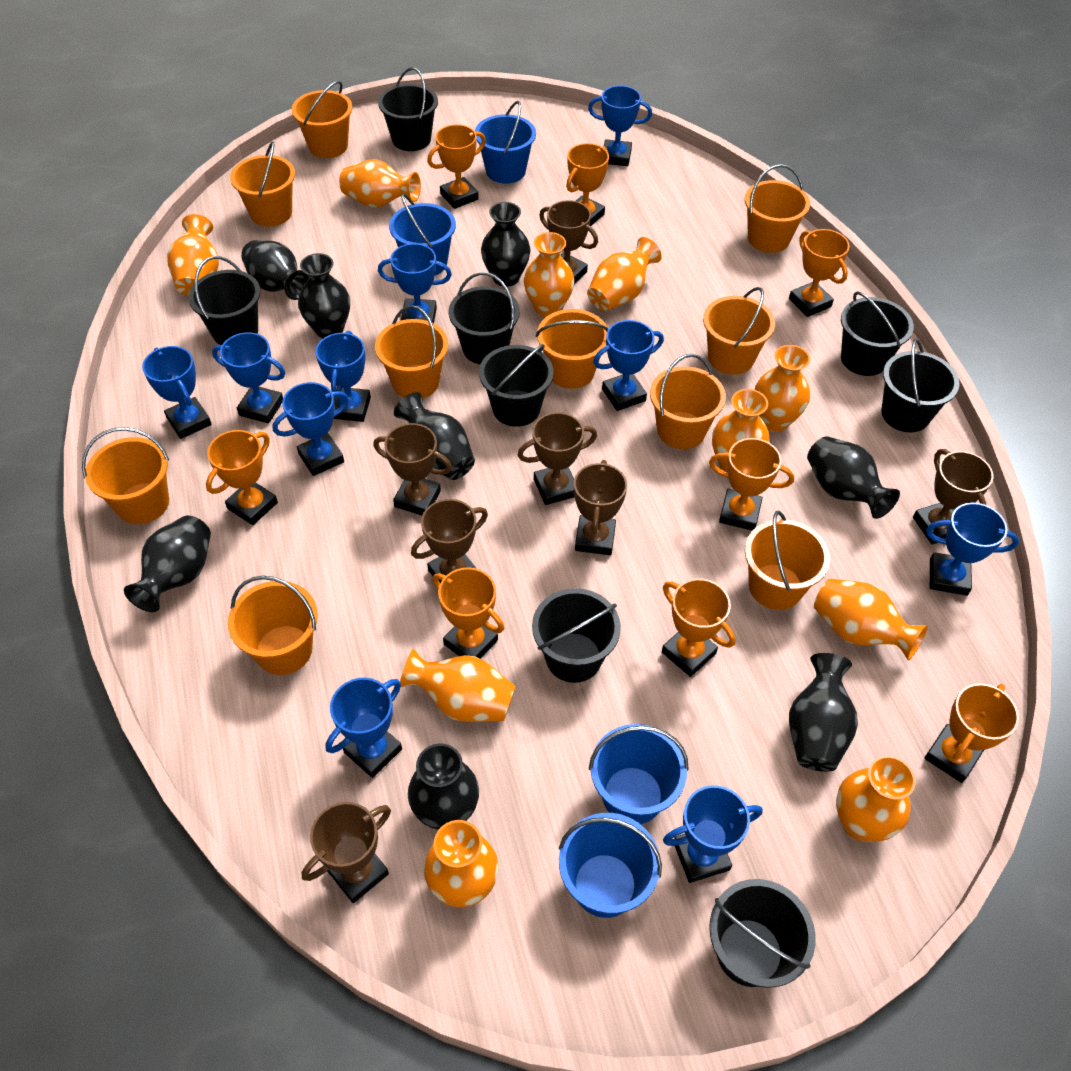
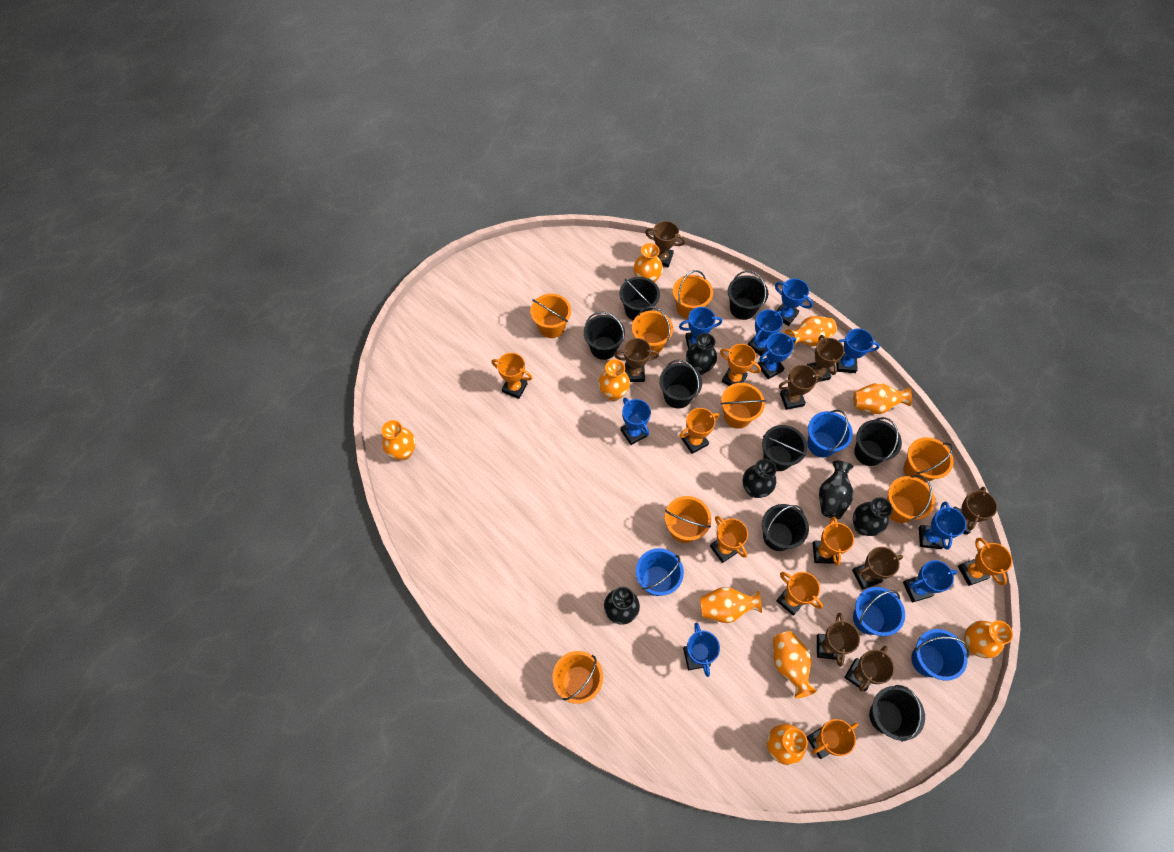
black vase: [124,515,211,612] [241,240,309,300] [298,253,350,339] [394,392,475,480] [408,744,479,830] [481,202,531,287] [789,653,858,772] [807,436,900,519] = 8 -> [604,587,640,625] [686,333,717,375] [743,459,777,498] [819,461,854,519] [853,497,893,536] = 5
blue trophy: [142,346,212,439] [212,332,285,423] [273,382,349,476] [315,331,371,422] [325,678,402,778] [378,243,452,323] [588,86,652,166] [593,320,664,411] [663,785,763,883] [926,502,1019,596] = 10 -> [621,398,651,445] [679,307,722,349] [683,623,720,677] [748,309,783,356] [758,333,796,379] [775,278,813,326] [836,329,880,373] [903,560,958,602] [919,501,966,550] = 9
brown trophy: [302,802,391,903] [373,423,452,515] [411,499,488,583] [518,412,597,505] [539,200,598,284] [574,460,627,555] [913,449,994,544] = 7 -> [614,338,659,382] [645,221,685,267] [779,365,823,410] [807,335,844,382] [817,613,860,667] [844,646,894,692] [852,547,903,590] [953,487,997,535] = 8
orange bucket: [82,427,169,524] [228,575,318,675] [230,141,295,227] [292,81,352,158] [375,305,448,398] [536,309,608,389] [650,354,726,449] [703,287,775,375] [745,164,810,253] [745,511,830,610] = 10 -> [530,294,571,338] [552,651,603,704] [632,307,673,355] [665,496,711,543] [673,270,713,319] [721,383,766,429] [887,475,935,523] [904,437,954,483] = 8
orange vase: [167,214,219,296] [339,159,421,208] [400,648,516,722] [424,820,498,907] [524,232,574,317] [587,237,662,311] [712,389,769,472] [755,345,810,432] [814,578,928,661] [836,755,916,842] = 10 -> [381,420,415,460] [598,359,630,401] [634,243,663,282] [700,587,762,623] [767,724,808,765] [773,631,817,698] [785,316,837,346] [853,383,912,414] [964,620,1013,658] = 9

